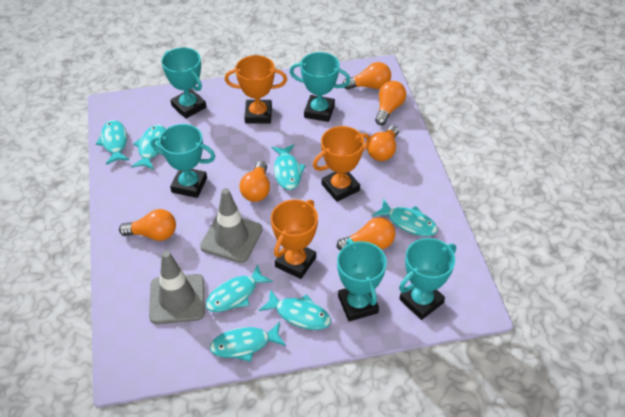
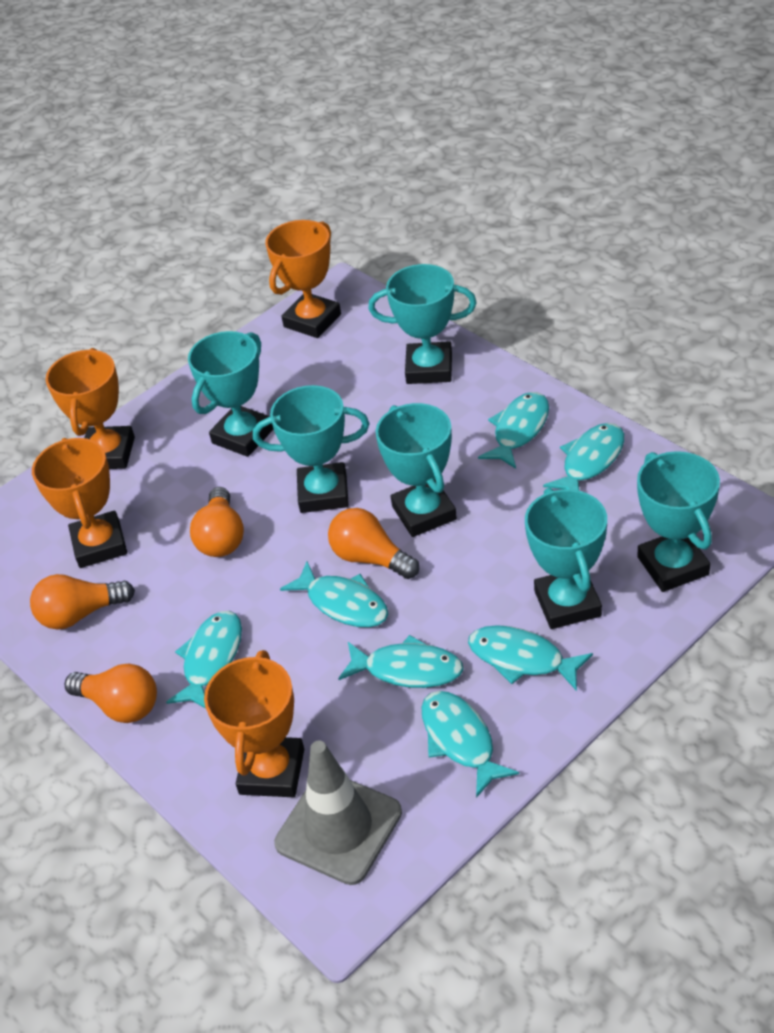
grey traffic cone: [149,251,205,324] [200,188,263,263] = 2 -> [274,741,402,885] = 1
orange light bulb: [119,209,176,241] [239,161,270,202] [337,217,395,250] [342,62,391,90] [367,125,399,161] [375,81,406,125] = 6 -> [30,574,135,630] [65,663,157,723] [190,487,244,557] [328,508,419,579] = 4
orange trophy: [225,55,287,124] [271,199,318,279] [313,126,371,202] = 3 -> [32,438,127,568] [46,348,135,469] [204,650,304,797] [265,220,341,338] = 4
turquoise trophy: [151,124,216,198] [161,47,206,119] [290,52,350,122] [337,239,387,322] [399,238,456,320] = 5 -> [188,331,273,457] [253,385,369,513] [368,264,477,384] [376,403,457,537] [525,488,607,629] [637,451,720,592] = 6

